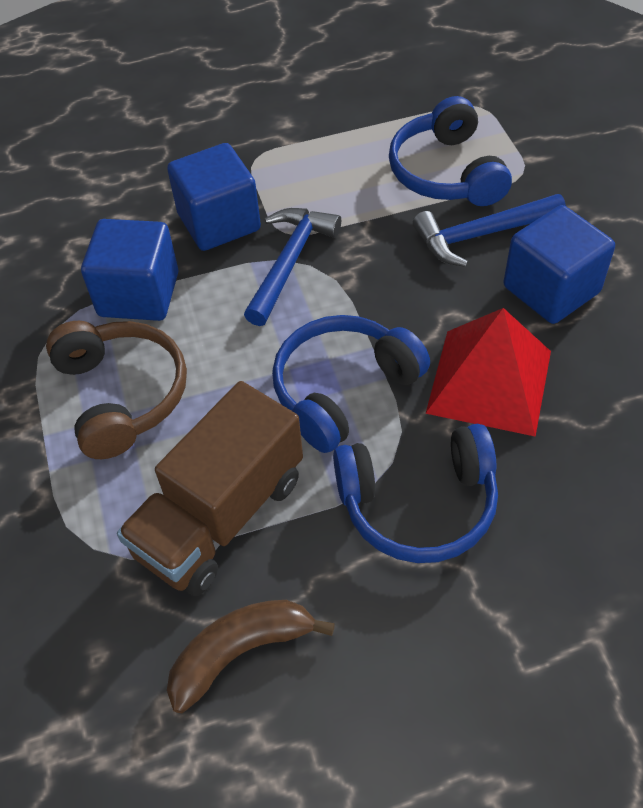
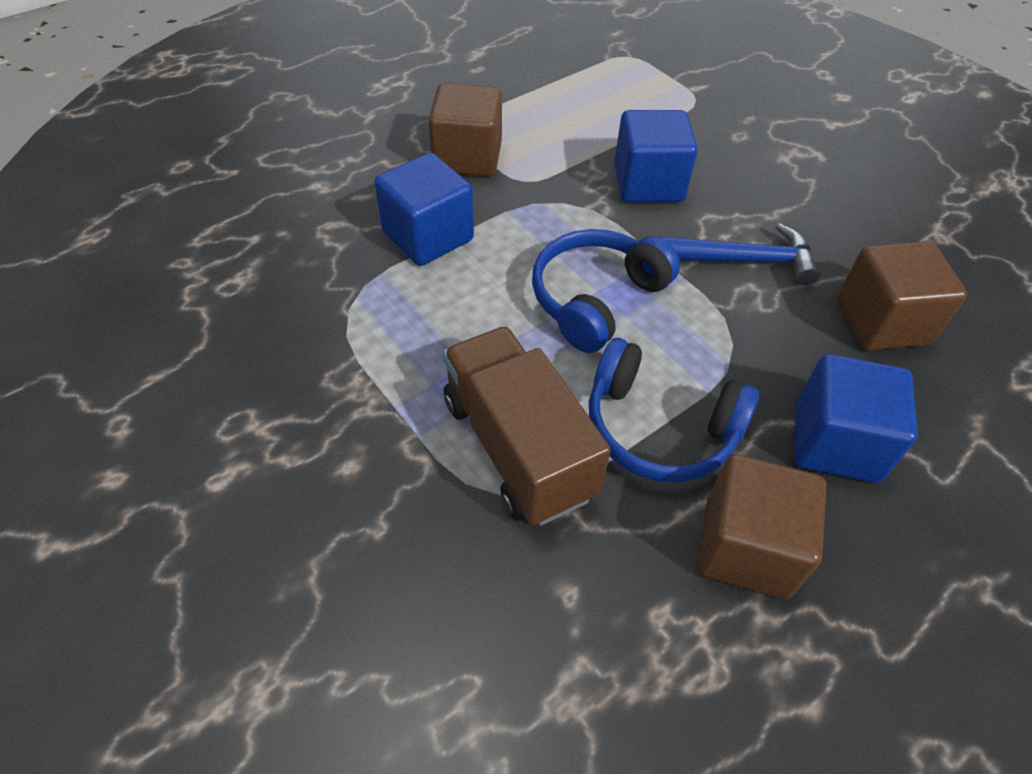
blue hammer: [244,208,341,326] [413,194,566,267] = 2 -> [660,223,820,286] = 1
blue headphones: [272,315,430,453] [333,424,498,563] [389,96,512,206] = 3 -> [532,229,680,353] [589,338,759,482] = 2
brown banana: [167,600,335,713] = 1 -> none = 0
brown cube: none = 0 -> [428,83,502,177] [696,454,827,599] [837,241,967,350] = 3
brown headphones: [46,321,187,459] = 1 -> none = 0
red pyramid: [425,308,551,437] = 1 -> none = 0

